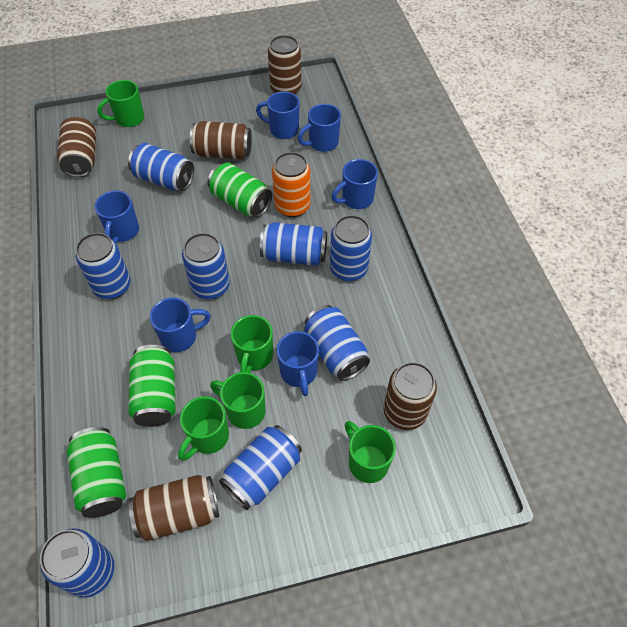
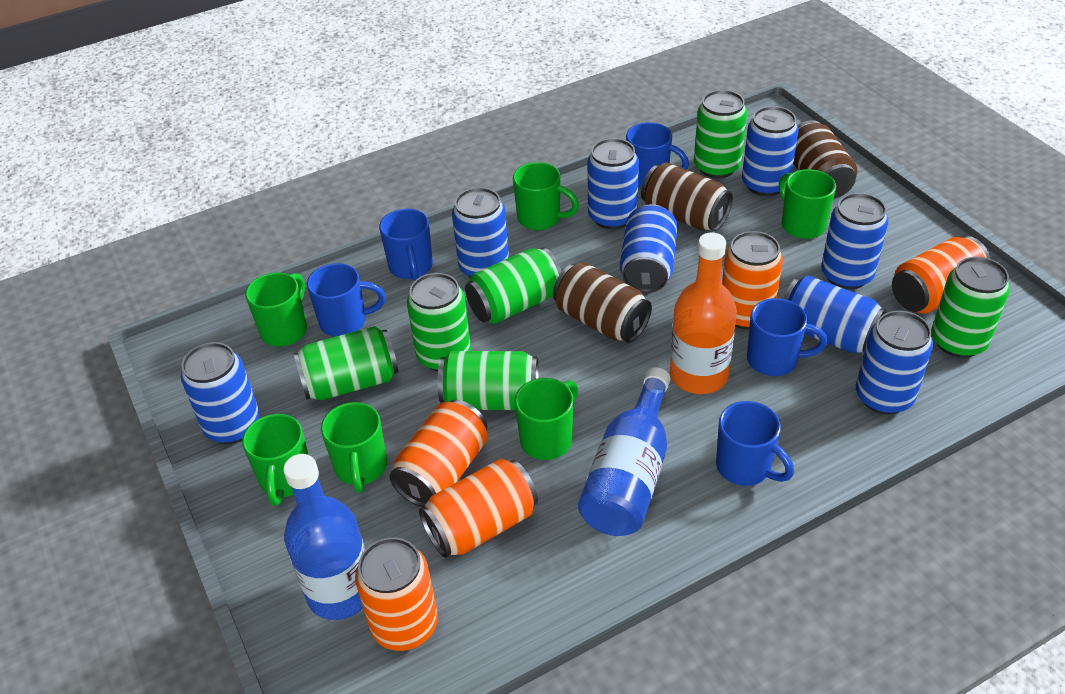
blue bottle: none = 0 -> [283,454,365,620] [578,367,670,536] = 2
blue mug: [95,191,139,243] [150,297,211,352] [256,91,299,139] [277,331,319,396] [298,104,341,152] [331,159,378,209] = 6 -> [307,263,386,337] [379,209,433,281] [626,122,689,188] [716,401,794,486] [747,298,828,376] = 5
brown can: [57,116,96,177] [128,475,219,541] [190,121,252,160] [268,35,301,94] [384,362,437,430] = 5 -> [553,262,652,343] [641,162,733,231] [793,120,857,199] = 3
green can: [66,427,126,518] [129,345,176,427] [208,162,272,218] = 3 -> [293,326,398,400] [407,273,471,371] [438,351,539,410] [465,247,562,324] [694,90,747,178] [931,257,1010,358] = 6
green mug: [97,80,144,127] [178,396,229,461] [210,372,266,429] [231,315,273,373] [345,421,396,483] = 5 -> [242,414,309,506] [245,273,307,346] [321,402,387,493] [513,162,579,230] [514,378,578,460] [779,169,836,239] = 6
orange bottle: none = 0 -> [670,232,737,394] = 1
orange can: [272,152,310,217] = 1 -> [355,537,438,651] [390,400,488,507] [419,459,538,558] [722,231,783,329] [892,236,991,314] = 5

